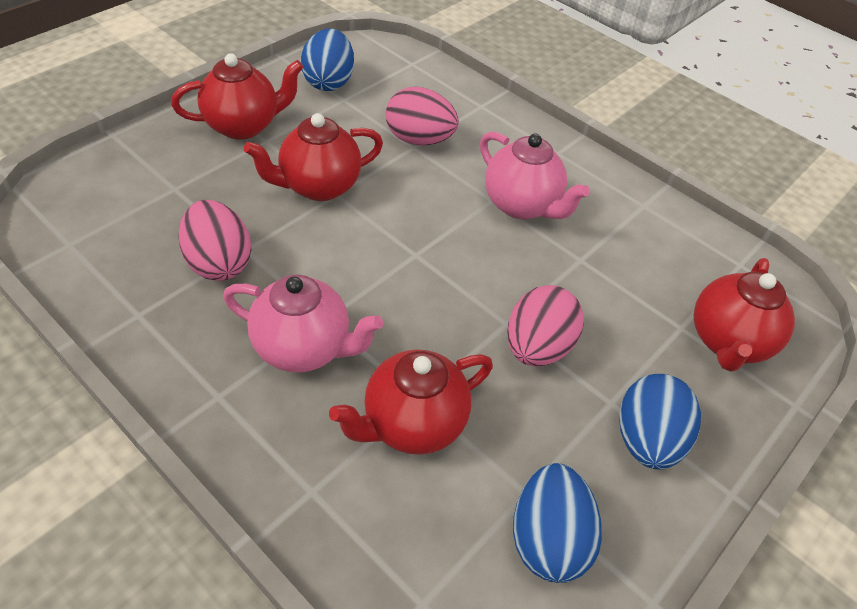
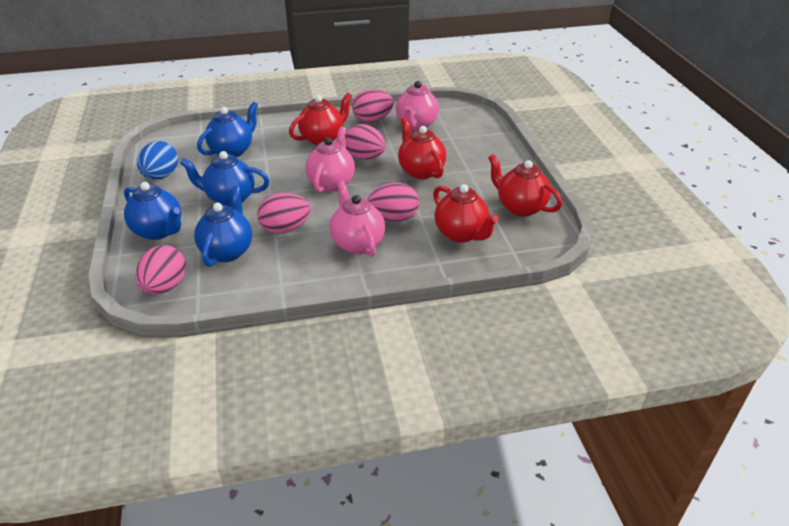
blue egg: [301,29,354,91] [513,463,602,583] [619,374,701,470] = 3 -> [137,141,178,180] = 1
blue teapot: none = 0 -> [124,182,181,240] [180,151,269,207] [194,186,252,267] [197,101,258,157] = 4
pink egg: [178,200,251,281] [386,87,459,145] [507,285,584,366] = 3 -> [136,245,186,295] [257,193,311,234] [345,124,386,160] [352,89,394,122] [367,183,419,222] = 5
pink teapot: [223,274,383,373] [480,132,590,219] = 2 -> [306,127,355,193] [330,181,385,257] [396,81,439,130] = 3

